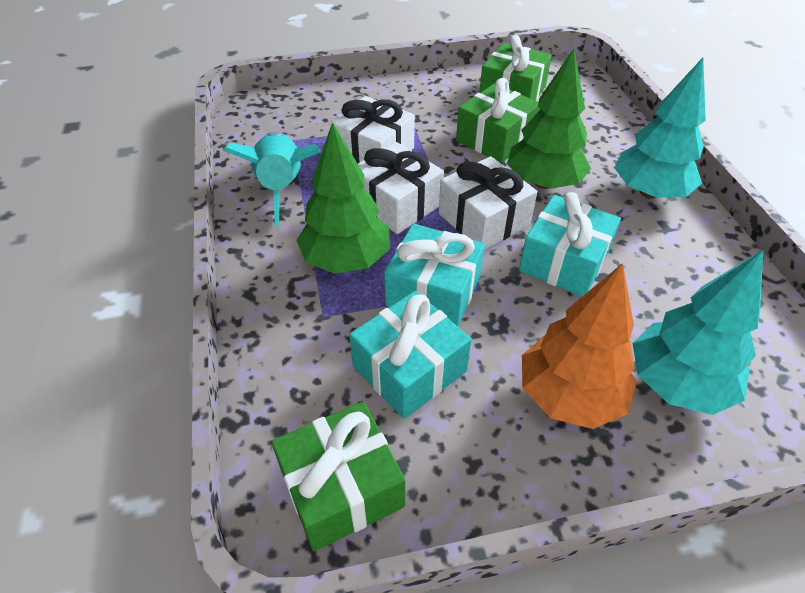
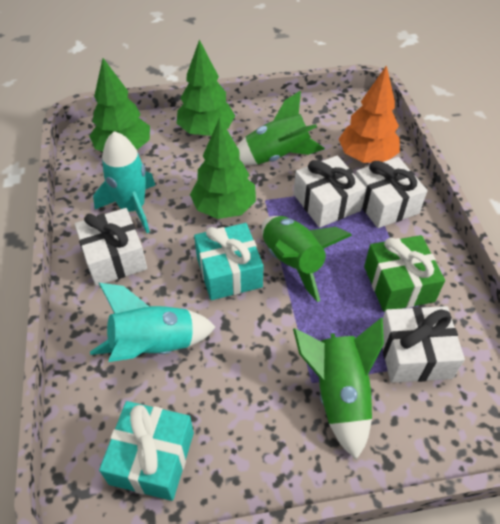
green gift: [271,402,405,552] [456,78,540,163] [479,35,552,101] = 3 -> [364,235,445,312] = 1
green rocket: none = 0 -> [237,91,325,165] [262,216,352,302] [293,318,384,460] = 3
green tree: [296,122,390,274] [507,49,591,189] = 2 -> [90,58,150,152] [177,40,235,136] [190,118,256,219] = 3
turquoise gift: [349,291,472,419] [384,224,485,326] [519,192,621,296] = 3 -> [99,401,194,501] [194,223,264,300] = 2
turquoise rocket: [224,132,321,226] = 1 -> [90,283,216,362] [93,131,155,233] = 2
turquoise tree: [614,58,706,198] [633,250,763,415] = 2 -> none = 0
white gift: [330,96,415,163] [358,142,444,234] [439,156,537,250] = 3 -> [75,208,147,286] [294,156,366,228] [356,157,428,228] [382,306,465,383] = 4

